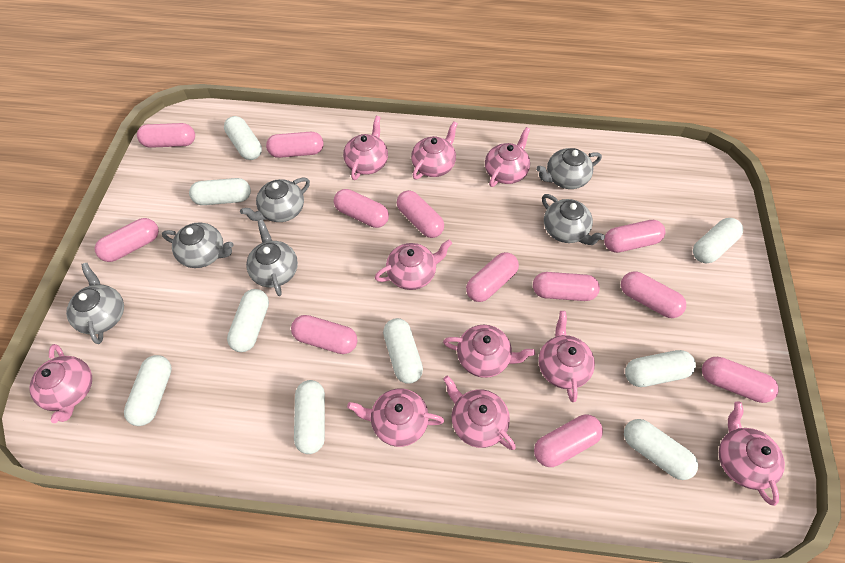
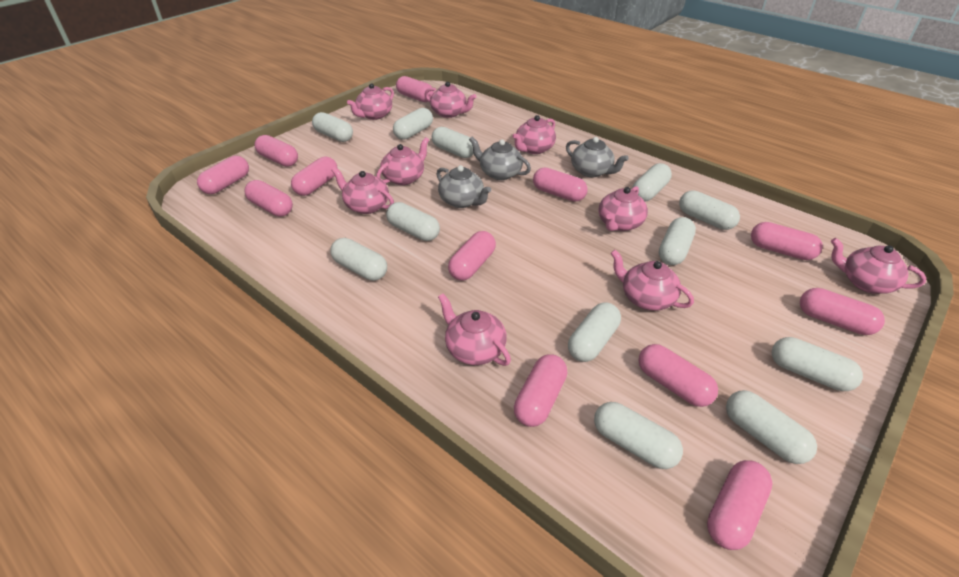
grey teapot: [66,263,124,344] [162,223,234,268] [240,177,310,222] [246,220,298,296] [536,148,602,189] [542,194,605,245] = 6 -> [437,165,491,208] [469,137,531,180] [566,137,629,177] = 3
pink teapot: [29,344,92,423] [343,116,388,180] [347,388,444,447] [375,240,452,290] [411,121,458,179] [443,325,535,378] [443,376,516,450] [485,127,530,187] [539,311,595,402] [719,402,785,506] = 10 -> [331,167,394,214] [347,83,394,120] [376,137,429,185] [425,82,476,118] [438,294,511,366] [512,115,556,154] [598,186,648,231] [611,250,694,311] [831,238,926,294] = 9
white capsule: [124,355,172,426] [189,178,251,205] [224,116,262,160] [227,289,269,352] [294,380,325,454] [383,318,423,384] [624,419,698,480] [625,350,696,387] [693,218,743,263] = 9 -> [312,112,353,142] [330,238,387,281] [386,202,440,241] [393,108,433,140] [432,127,474,158] [568,302,621,362] [594,402,683,469] [632,163,672,201] [659,217,696,265] [679,190,740,230] [726,390,817,464] [772,337,863,391] = 12

